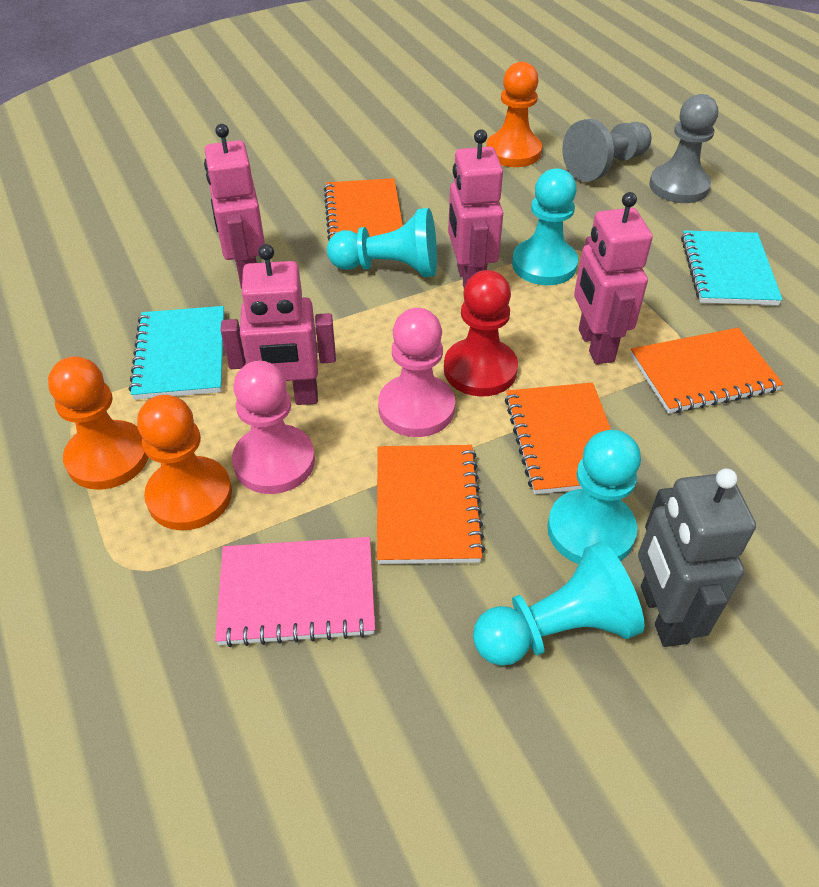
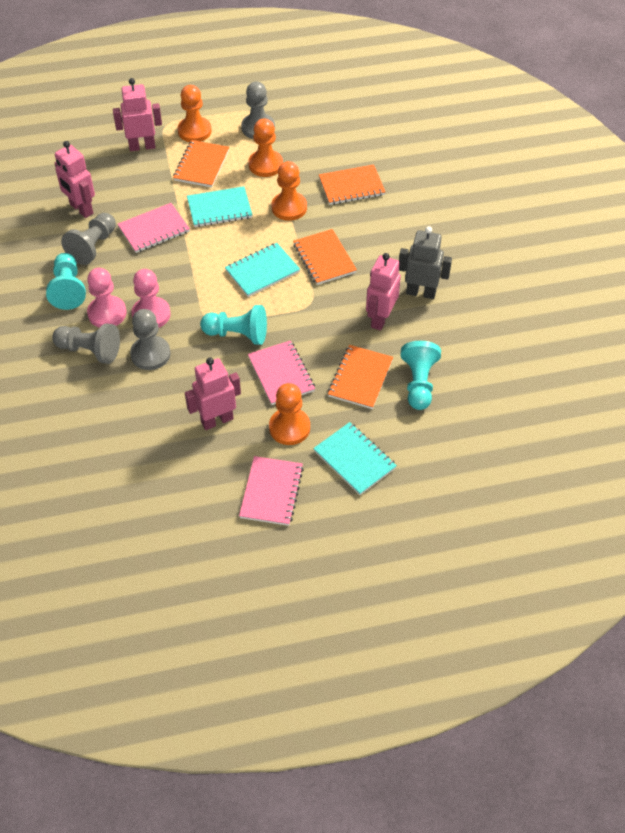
grey pawn: [562,119,651,182] [649,94,718,203] = 2 -> [52,323,120,364] [61,213,116,265] [130,309,171,370] [241,82,275,139] = 4
orange pawn: [48,356,148,490] [137,395,232,530] [486,62,542,167] = 3 -> [178,85,212,142] [248,118,283,177] [269,383,310,445] [271,161,307,221] = 4
pink notebook: [215,537,375,647] = 1 -> [118,203,190,253] [239,456,304,526] [248,340,315,405] = 3
red pawn: [444,270,518,396] = 1 -> none = 0
turquoise notebook: [129,306,224,400] [681,230,783,305] = 2 -> [187,186,252,227] [225,243,300,297] [313,422,397,495] = 3
turquoise pawn: [327,208,437,277] [473,542,645,666] [512,168,578,285] [547,430,641,564] = 4 -> [46,253,86,310] [200,305,267,345] [401,341,441,410] = 3

